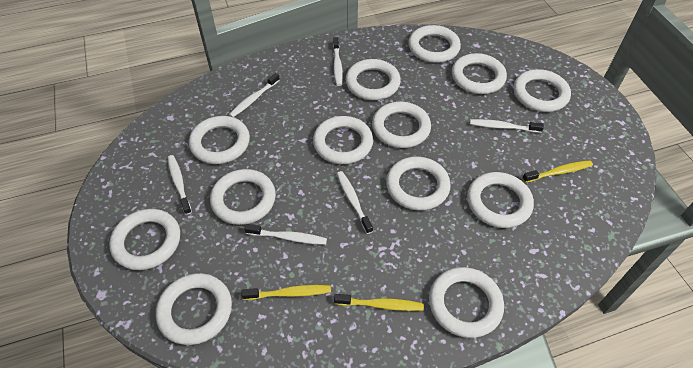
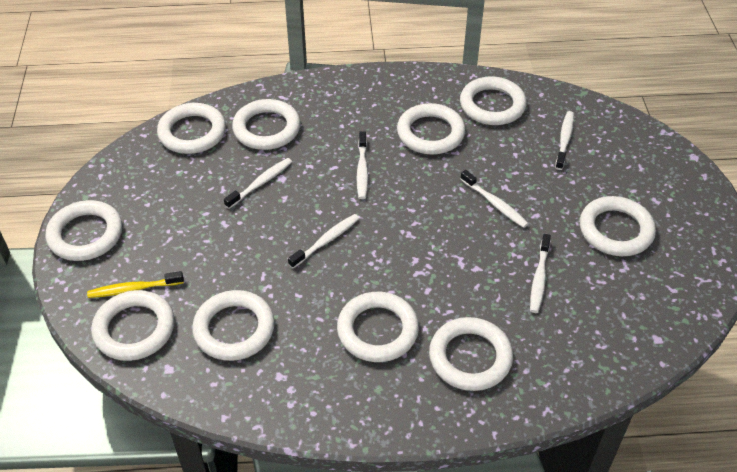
white ring: [109,209,180,270] [156,273,232,345] [189,116,250,164] [210,169,276,225] [313,116,373,164] [346,59,401,100] [372,102,431,148] [386,157,451,211] [408,25,461,63] [429,267,504,338] [452,53,507,94] [467,172,534,228] [513,69,571,112] = 13 -> [46,200,122,261] [91,290,174,361] [157,103,226,154] [192,290,275,361] [232,99,301,150] [337,292,419,362] [397,103,465,154] [429,317,513,391] [460,76,527,125] [580,196,656,256] = 10
yellow toothbrush: [241,285,331,300] [334,294,424,311] [522,160,593,183] = 3 -> [87,271,184,298] = 1

